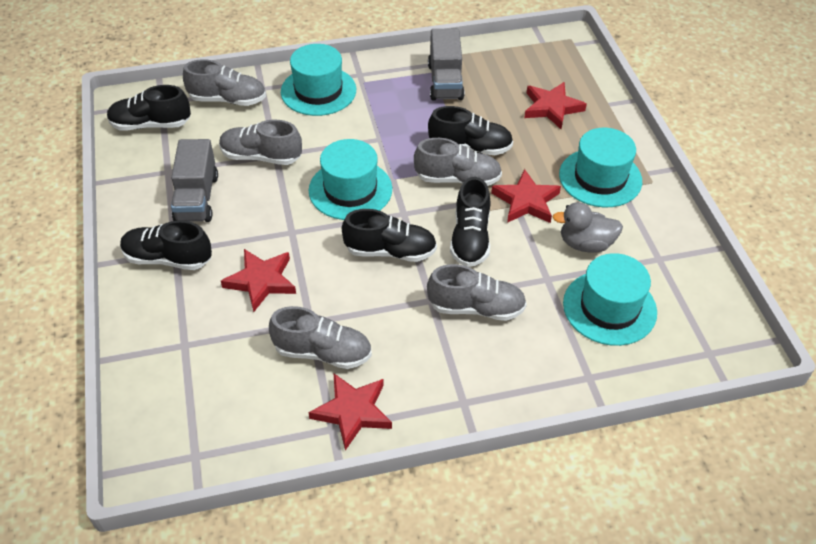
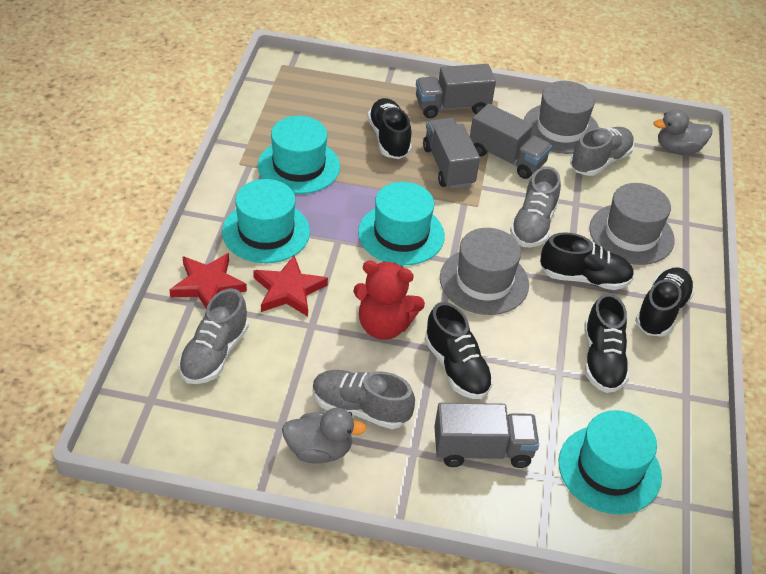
grey duck: [553,202,623,253] = 1 -> [282,408,367,464] [654,109,712,155] = 2
grey hat: none = 0 -> [440,228,529,315] [524,81,599,154] [589,183,675,265] = 3
grey shoe: [183,59,266,106] [219,119,302,165] [269,306,372,369] [414,138,502,186] [427,264,527,321] = 5 -> [178,288,249,384] [312,370,415,429] [510,166,561,247] [570,127,634,176] = 4
grey truck: [171,139,218,222] [428,29,465,101] = 2 -> [416,64,496,118] [423,118,480,189] [434,403,539,468] [470,104,552,179] = 4
red star: [221,249,296,312] [308,374,392,450] [491,169,561,223] [524,82,587,129] = 4 -> [169,253,247,309] [253,255,328,317] = 2
red teddy bear: none = 0 -> [353,261,425,340] = 1

